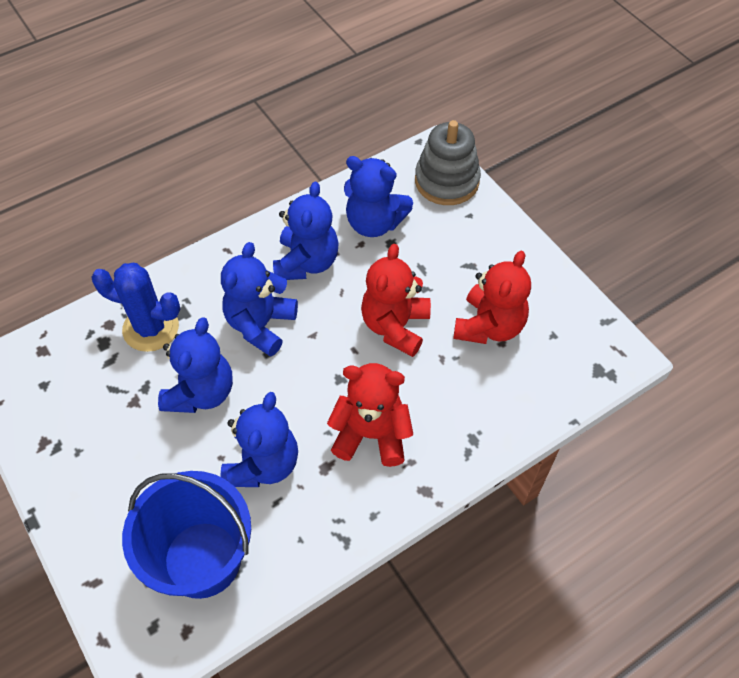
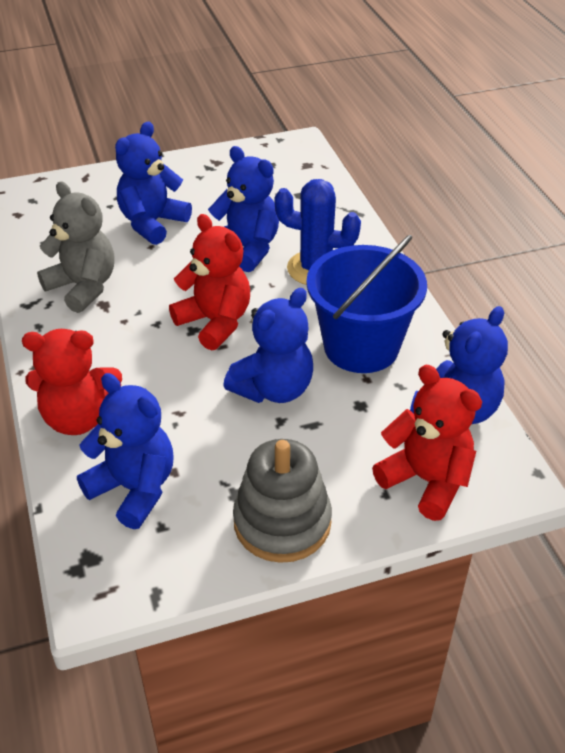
grey teddy bear: none = 0 -> [37,181,114,313] = 1

